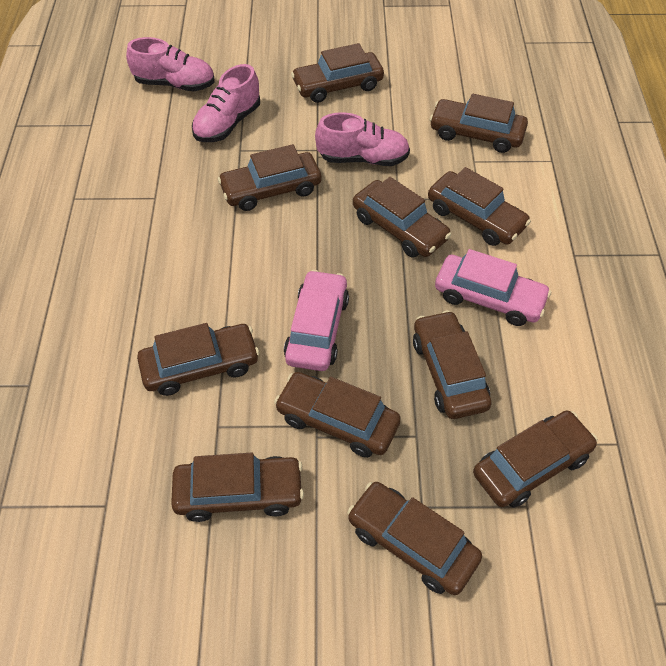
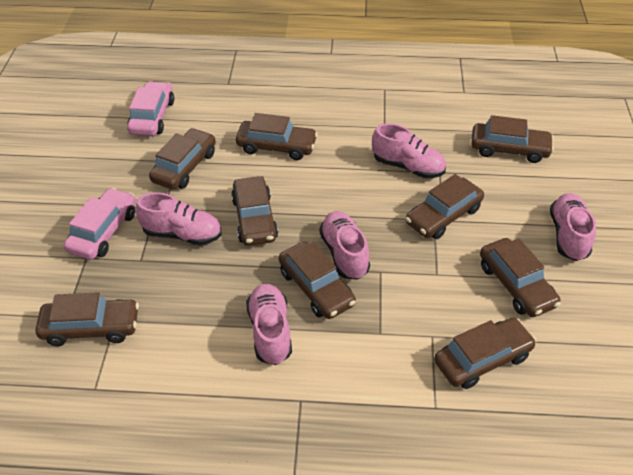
brown car: [137,323,260,396] [171,453,304,522] [218,144,321,211] [274,372,401,458] [291,43,384,103] [347,482,482,595] [353,177,451,258] [413,310,491,419] [428,167,531,246] [430,94,528,153] [473,410,598,508] = 11 -> [35,292,139,346] [149,128,216,190] [231,176,278,246] [236,113,318,160] [278,241,356,319] [406,174,484,239] [434,317,536,389] [471,115,554,163] [480,238,561,317] = 9
pink shoe: [126,37,215,91] [192,64,260,142] [315,112,410,166] = 3 -> [136,192,221,245] [246,284,292,365] [319,211,370,280] [372,123,446,178] [550,193,596,261] = 5

